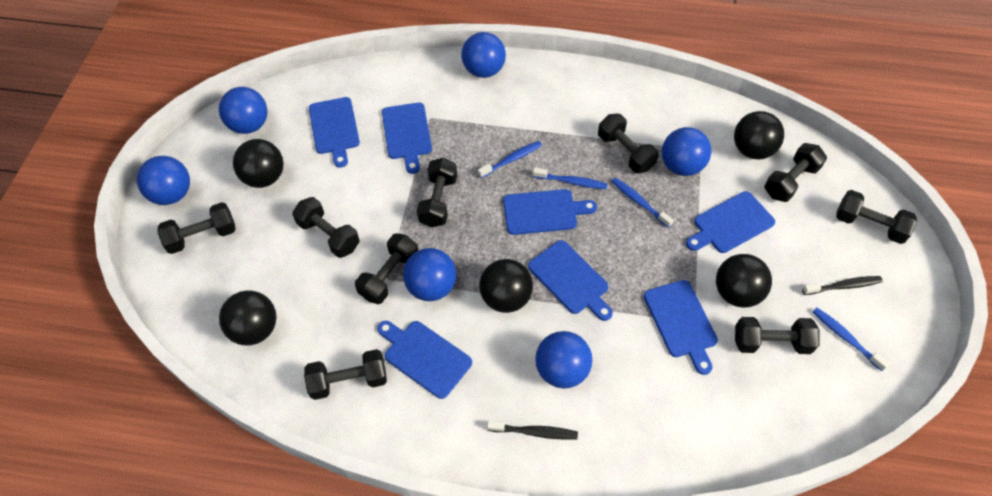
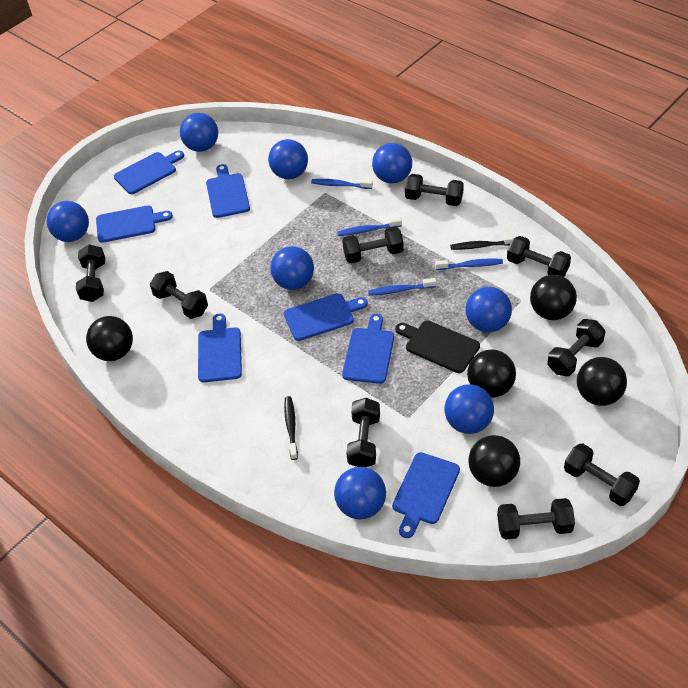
black cutting board: none = 0 -> [395,320,480,373] = 1
blue ball: [137,156,190,205] [219,87,267,134] [403,248,456,301] [461,32,506,78] [535,331,592,389] [662,127,712,176] = 6 -> [47,201,89,242] [180,113,218,152] [268,139,308,179] [270,246,314,290] [334,467,386,519] [372,143,412,184] [444,384,494,434] [466,287,512,332] = 8

